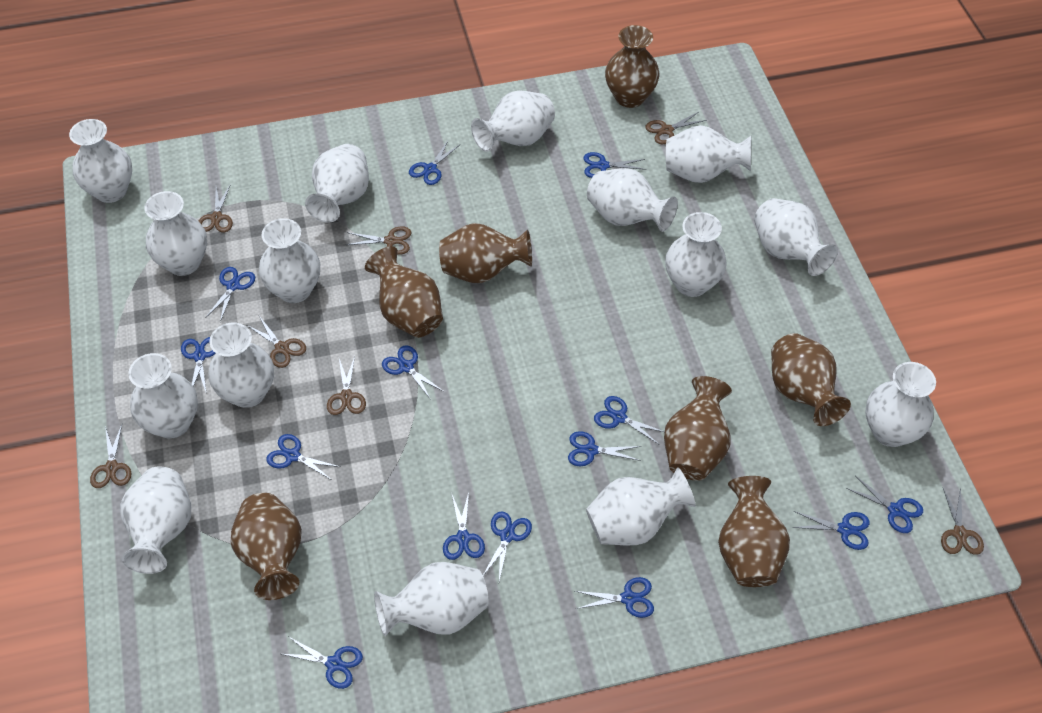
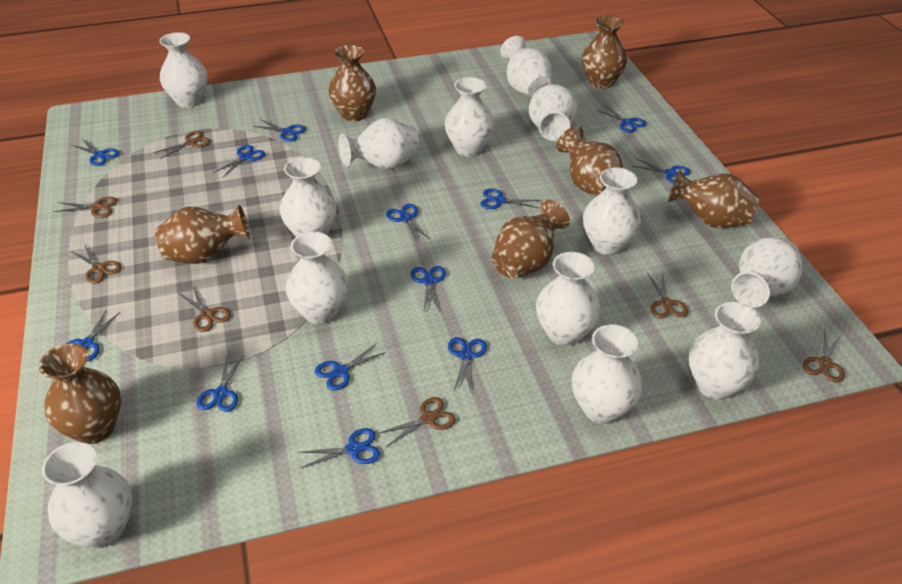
blue scissors: [181,337,216,394] [205,267,255,322] [266,434,340,480] [282,637,363,689] [382,345,443,400] [409,141,460,185] [443,492,485,560] [483,511,532,581] [568,431,641,466] [575,577,654,618] [584,152,646,178] [594,396,665,444] [792,511,870,550] [846,476,923,533] = 14 -> [66,311,120,362] [72,139,120,166] [196,356,243,412] [213,145,265,177] [254,119,306,142] [299,428,380,468] [315,343,386,391] [386,204,431,242] [410,266,446,312] [448,337,487,391] [480,189,541,209] [597,105,647,133] [631,158,691,183] = 13
white vase: [69,119,132,203] [120,467,191,574] [128,353,198,439] [145,191,207,276] [208,323,274,408] [259,218,320,303] [305,144,369,223] [374,562,488,636] [471,91,555,152] [586,467,696,545] [587,168,678,232] [665,212,727,297] [666,125,751,183] [754,198,838,276] [865,362,936,447] = 15 -> [42,442,133,548] [159,32,208,108] [280,157,337,237] [286,232,349,324] [338,118,419,170] [445,77,495,157] [500,36,552,97] [529,84,578,141] [536,252,601,346] [572,324,643,424] [583,167,641,255] [689,302,761,400] [731,237,803,307] = 13

